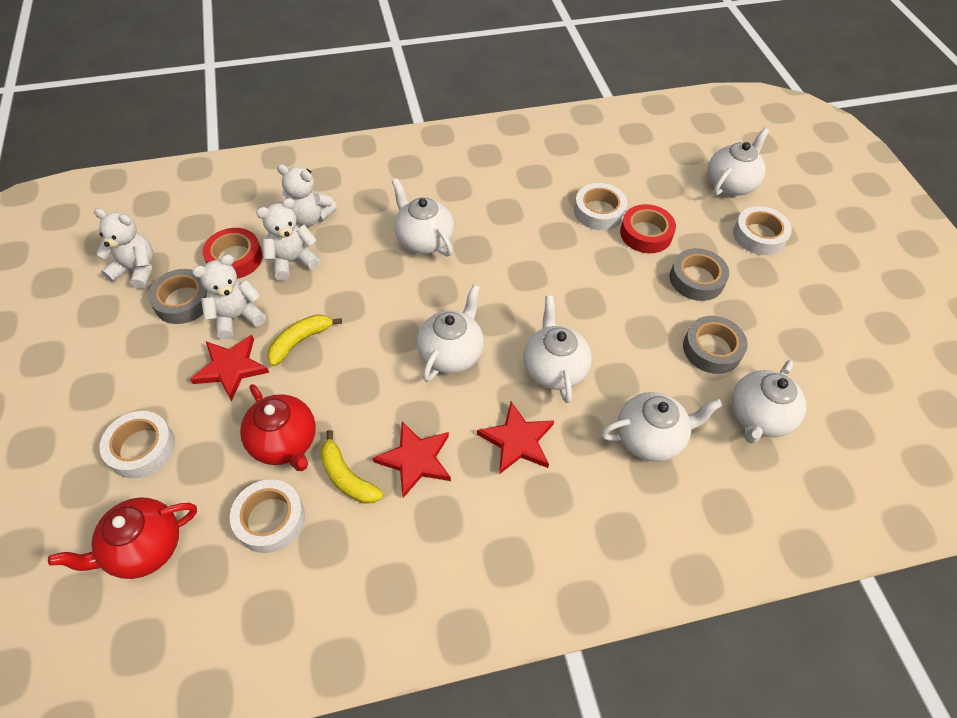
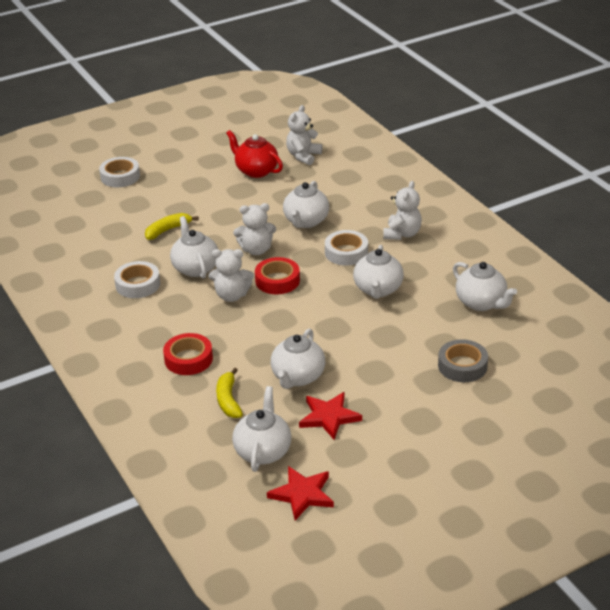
grey tape: [148,269,207,324] [670,248,729,301] [683,316,747,374] = 3 -> [438,339,488,382] = 1
red star: [190,335,269,401] [373,421,451,498] [477,402,554,474] = 3 -> [267,466,334,520] [299,392,362,440] = 2
red teapot: [48,497,197,579] [240,384,316,471] = 2 -> [226,130,283,178] = 1
white tape: [99,411,175,478] [230,479,305,553] [574,183,628,230] [733,206,792,255] = 4 -> [99,157,140,187] [114,261,160,298] [325,230,368,266] = 3

